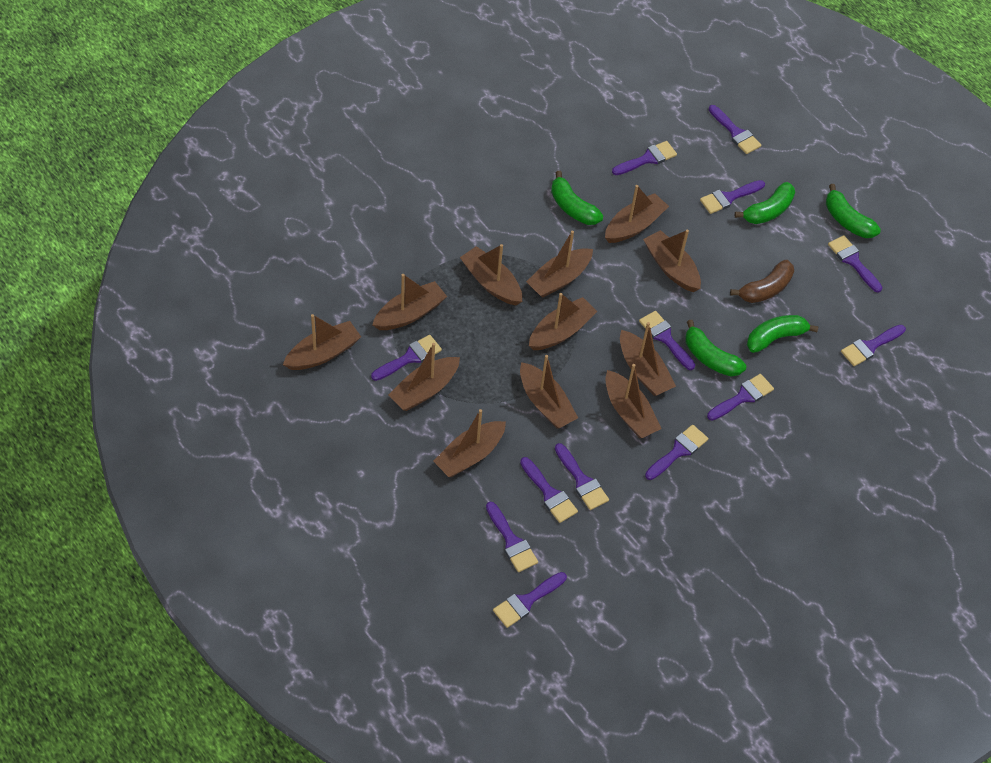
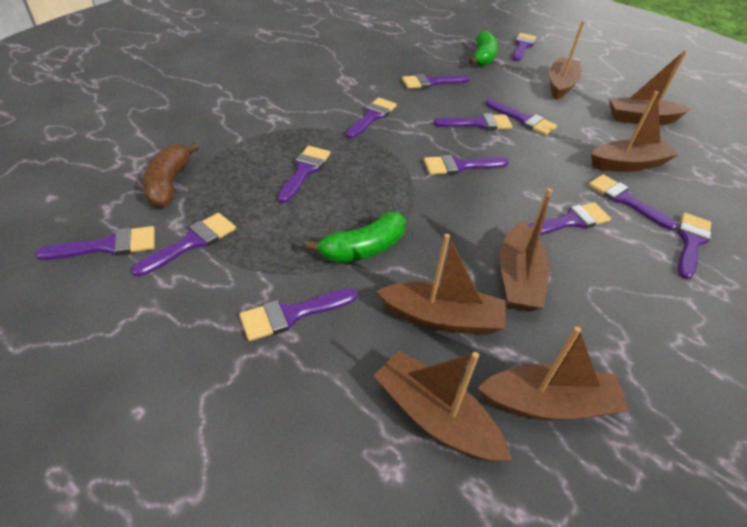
brown boat: [283,314,361,370] [372,274,447,330] [389,343,460,411] [433,409,506,477] [460,244,522,306] [520,355,578,429] [526,231,593,298] [529,293,598,350] [605,185,669,243] [605,364,662,438] [620,322,676,396] [643,229,701,292] = 12 -> [373,351,512,462] [376,234,506,335] [478,326,630,420] [500,188,552,312] [549,21,585,100] [591,91,679,172] [609,50,691,125] = 7
green banana: [551,171,603,225] [685,320,746,376] [735,182,795,224] [747,315,819,353] [826,184,881,238] = 5 -> [306,211,406,263] [469,31,498,67] = 2

